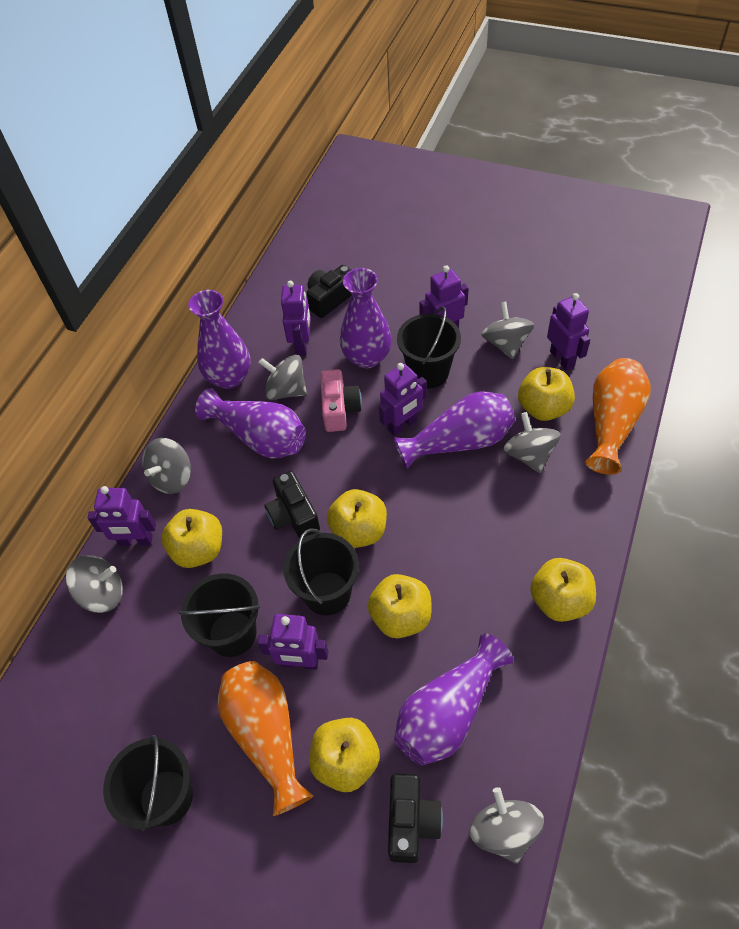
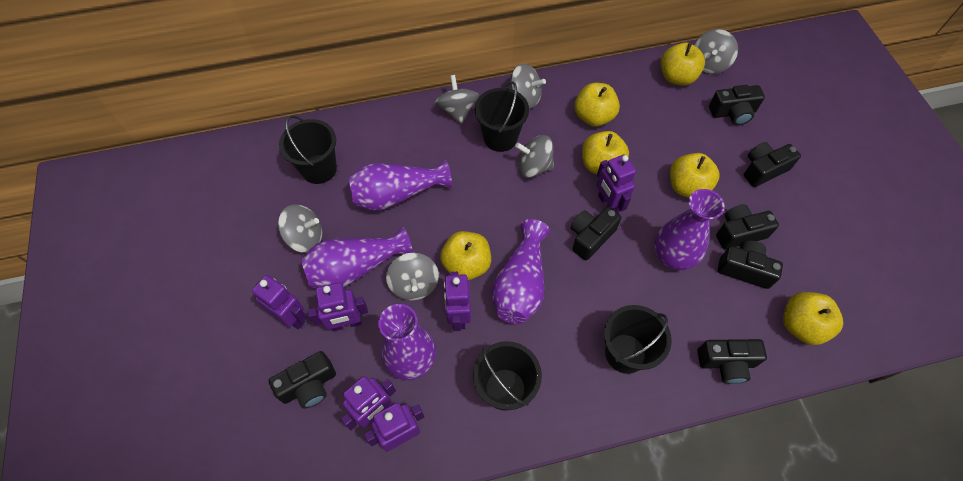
black camera: [264,471,320,538] [307,265,352,318] [388,773,443,863] = 3 -> [269,351,336,409] [571,207,621,261] [697,339,767,384] [709,85,765,125] [716,204,779,249] [718,241,783,289] [744,142,801,187] = 7
orange vase: [217,661,313,816] [585,358,651,475] = 2 -> none = 0
pink camera: [320,369,362,432] = 1 -> none = 0

